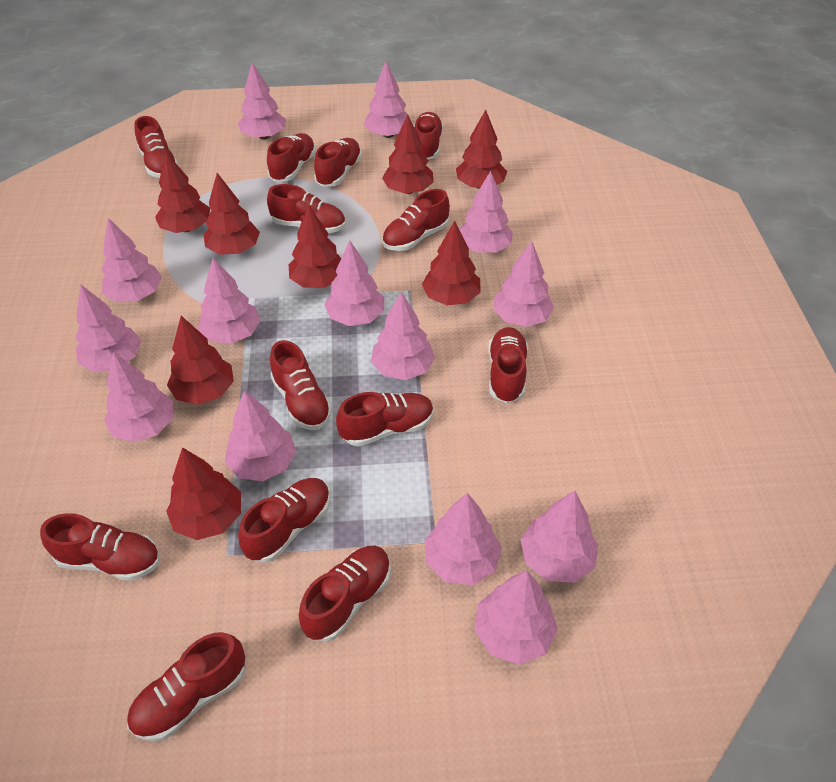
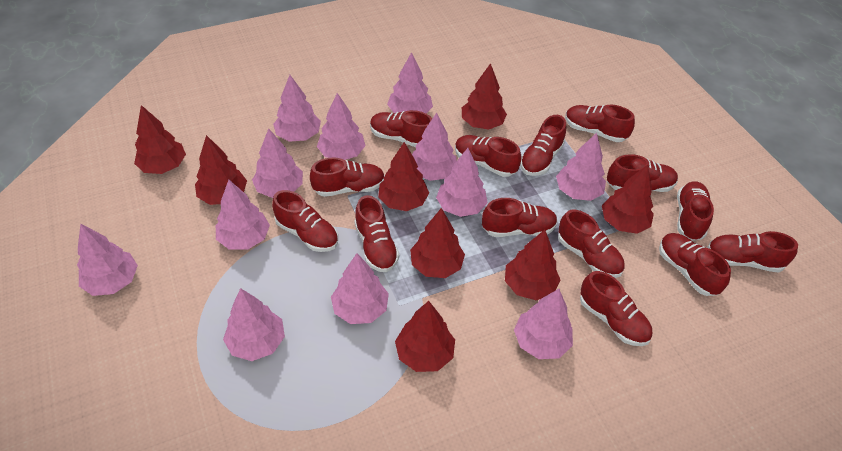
pink tree: [75,285,141,372] [101,218,162,302] [104,352,173,442] [198,258,261,344] [225,390,296,481] [238,62,286,140] [324,240,384,326] [364,61,410,138] [371,292,435,380] [425,493,502,585] [459,171,513,253] [475,571,558,665] [493,241,554,327] [520,491,598,583] = 14 -> [77,224,138,296] [216,180,270,249] [223,288,285,361] [252,128,303,198] [273,75,321,142] [317,93,366,160] [331,253,389,324] [387,52,433,113] [412,113,457,181] [436,148,487,217] [514,289,573,359] [556,133,606,201] = 12
red shoe: [40,513,160,581] [127,632,245,741] [134,116,179,178] [238,478,330,563] [267,133,316,182] [267,184,345,233] [270,340,332,430] [299,546,391,642] [314,138,362,187] [336,392,434,446] [382,189,450,251] [413,112,443,160] [488,327,528,403] = 13 -> [272,190,338,252] [310,157,385,197] [354,195,399,272] [370,110,432,147] [455,135,522,177] [482,198,558,237] [520,115,566,176] [558,209,624,278] [565,105,635,142] [580,271,652,346] [607,154,678,192] [659,233,731,296] [677,181,714,241] [707,231,798,273] = 14

